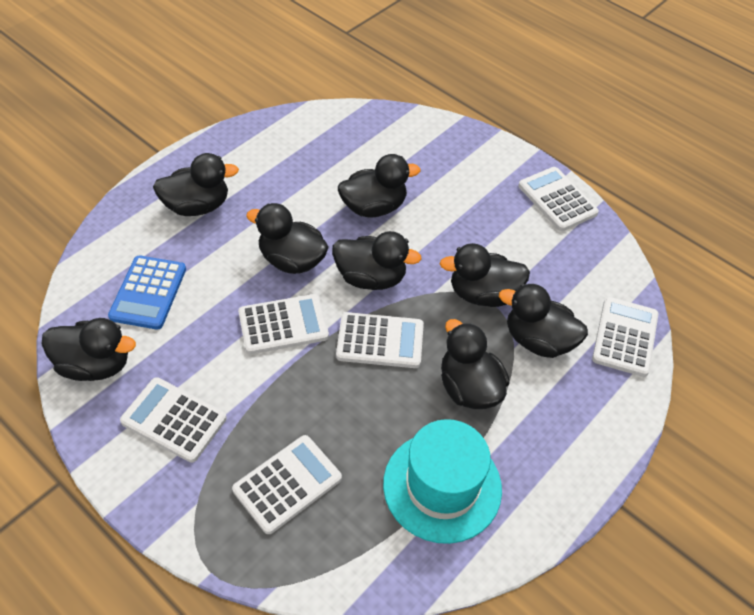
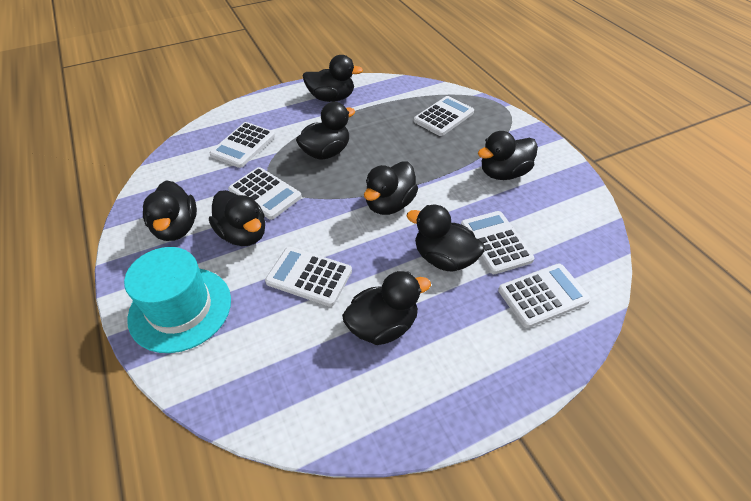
blue calculator: [108,255,186,330] = 1 -> none = 0

